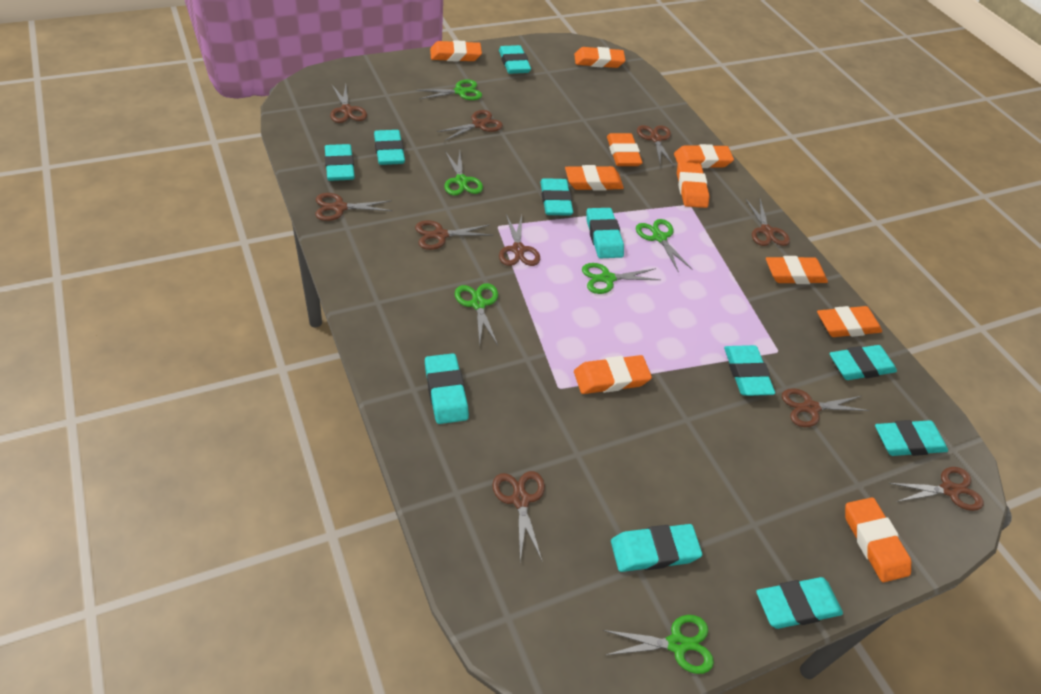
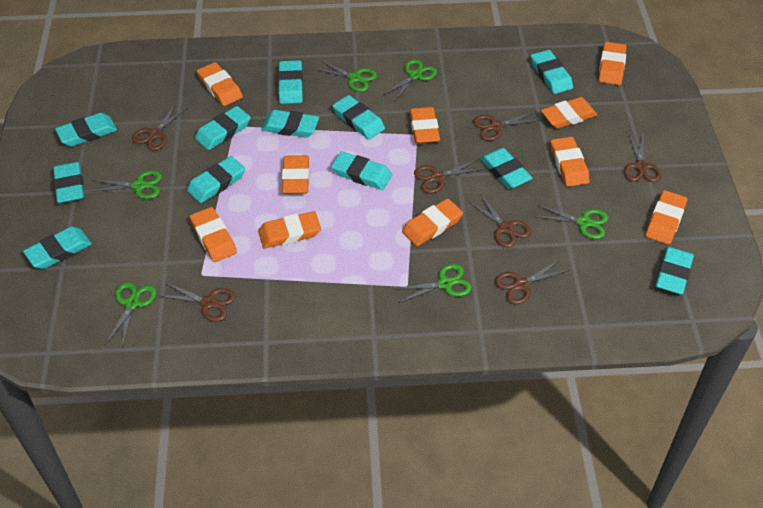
brown scissors: [315,193,392,221] [330,84,367,123] [415,220,494,250] [436,110,503,141] [492,471,545,562] [499,214,540,266] [637,125,674,166] [745,198,790,246] [782,388,870,427] [889,467,984,511] = 10 -> [132,104,188,151] [157,282,236,322] [414,160,484,193] [468,194,531,248] [473,112,541,141] [495,260,570,304] [624,132,661,182] = 7
turquoise eraser: [325,144,355,181] [374,130,405,165] [425,353,469,424] [499,45,531,74] [540,178,573,216] [587,208,624,258] [611,524,702,572] [724,345,775,396] [756,577,843,629] [829,345,897,380] [875,420,948,456] = 11 -> [23,227,92,269] [53,162,84,203] [55,113,117,146] [187,156,245,203] [195,106,251,150] [261,110,319,138] [278,60,303,104] [331,151,392,190] [333,95,385,139] [480,148,532,189] [531,50,573,94] [656,247,694,295] = 12

